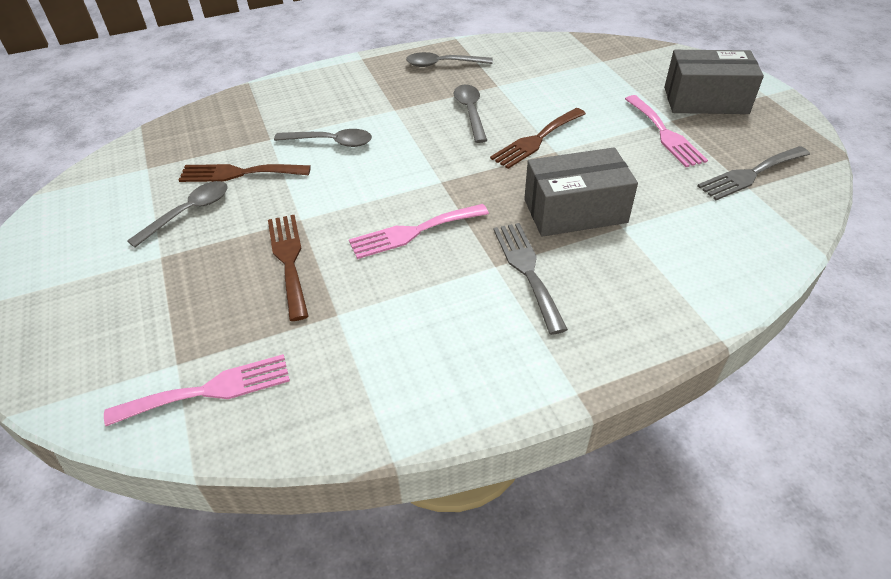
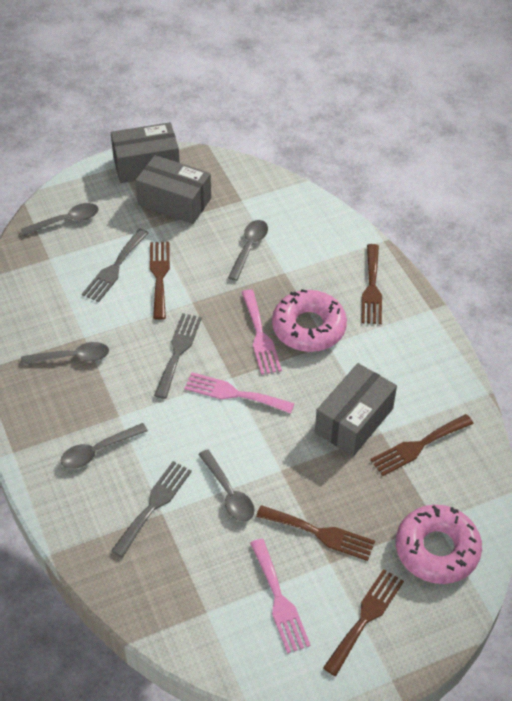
brown fork: [179,164,311,182] [268,215,309,321] [490,108,586,169] = 3 -> [150,242,170,320] [256,505,375,561] [323,569,404,676] [361,244,382,324] [370,414,474,476] = 5
grey box: [524,147,638,237] [664,50,764,114] = 2 -> [111,122,180,183] [135,155,211,224] [315,363,397,456] = 3
grey fork: [493,223,568,335] [698,146,810,200] = 2 -> [82,229,149,302] [111,461,192,558] [154,313,202,399] = 3
grey spoon: [127,181,228,247] [274,129,372,147] [406,52,493,67] [454,85,487,143] = 4 -> [21,203,99,236] [21,342,109,365] [61,423,148,469] [198,449,255,522] [228,220,268,281] = 5
pink donut: none = 0 -> [272,289,347,352] [396,505,482,584] = 2

